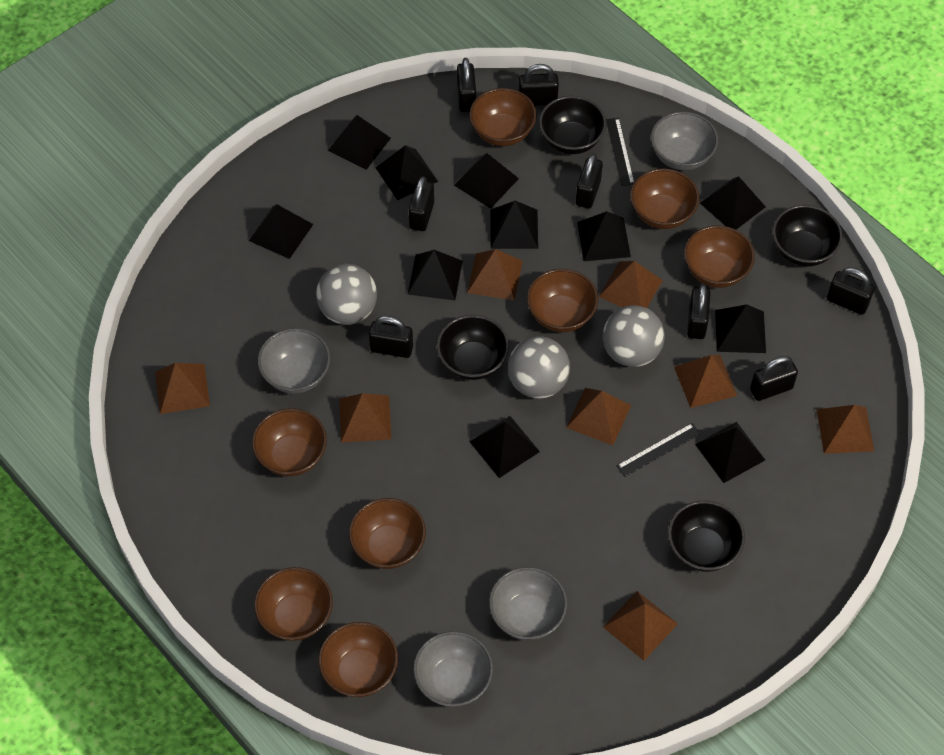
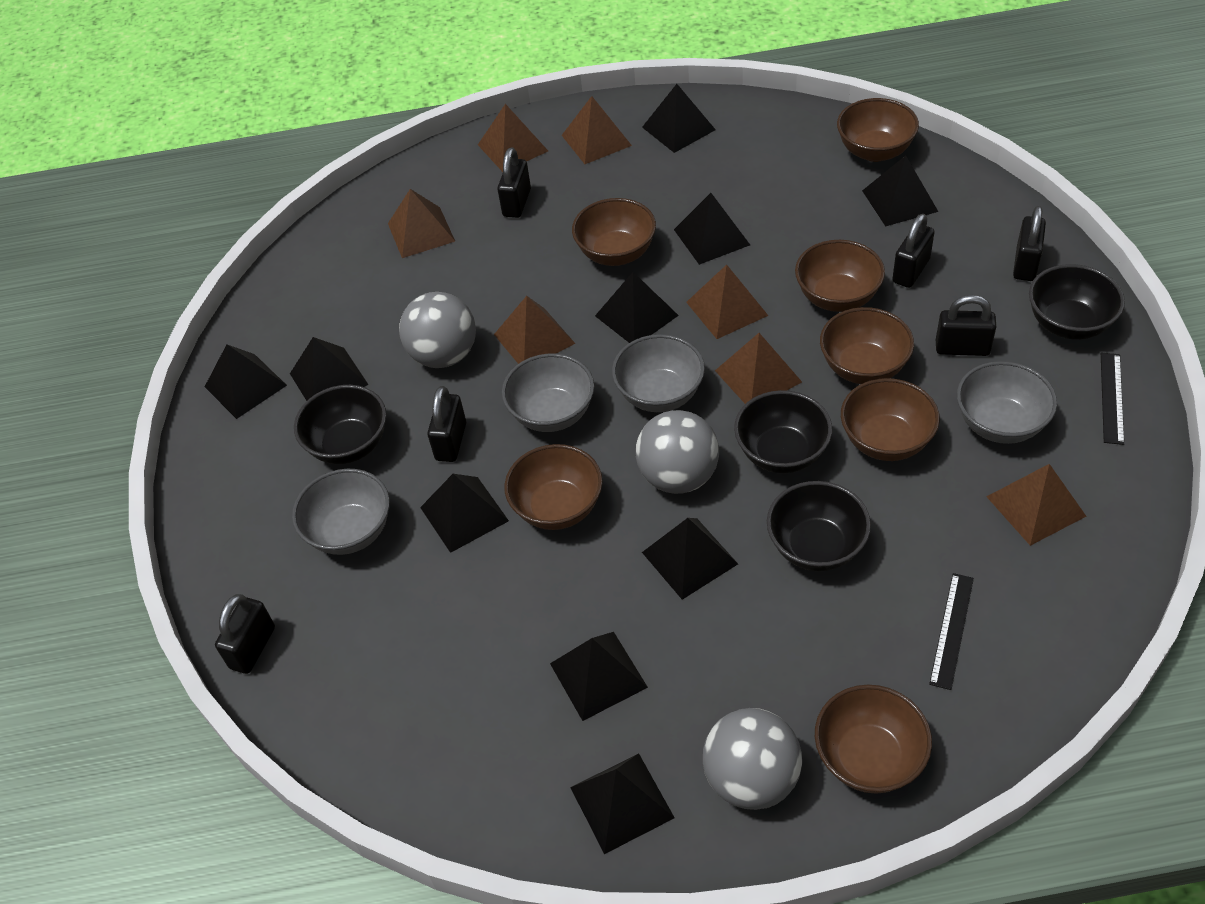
black padlock: [369,316,413,358] [409,176,434,231] [457,58,476,112] [519,64,559,105] [576,154,603,208] [687,284,710,339] [750,356,798,401] [827,268,875,315] = 8 -> [215,594,275,674] [427,386,466,462] [498,147,531,218] [892,214,935,288] [936,295,996,356] [1013,206,1046,281] = 6
black pyramid: [249,204,313,259] [328,115,391,170] [375,145,438,200] [408,250,463,300] [454,153,519,209] [469,416,540,478] [490,201,538,249] [577,211,631,261] [695,422,765,483] [700,176,766,230] [715,305,766,353] = 11 -> [205,344,287,419] [290,337,368,401] [420,474,509,553] [550,632,648,721] [570,753,675,854] [595,272,679,343] [642,84,716,153] [642,518,738,600] [674,193,750,265] [862,155,938,226] = 10
brown bowl: [252,408,327,476] [254,567,333,641] [319,622,398,697] [349,498,426,569] [469,88,537,146] [527,269,598,332] [630,168,699,229] [684,225,755,288] = 8 -> [504,444,603,530] [572,198,656,266] [795,240,885,312] [815,685,932,794] [820,307,914,384] [837,98,919,162] [841,378,940,461] = 7
brown pyramid: [155,363,210,414] [339,393,391,443] [467,249,523,301] [566,388,631,446] [599,261,663,308] [603,591,678,661] [674,355,737,408] [817,405,874,454] = 8 -> [388,189,455,258] [478,104,548,172] [494,296,575,364] [562,96,632,164] [686,265,768,339] [715,333,802,404] [986,464,1086,546] = 7

